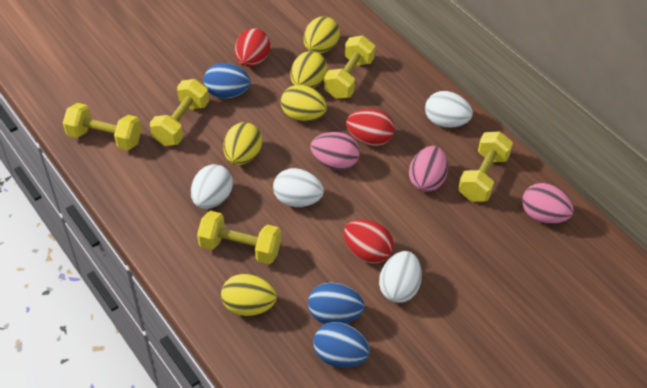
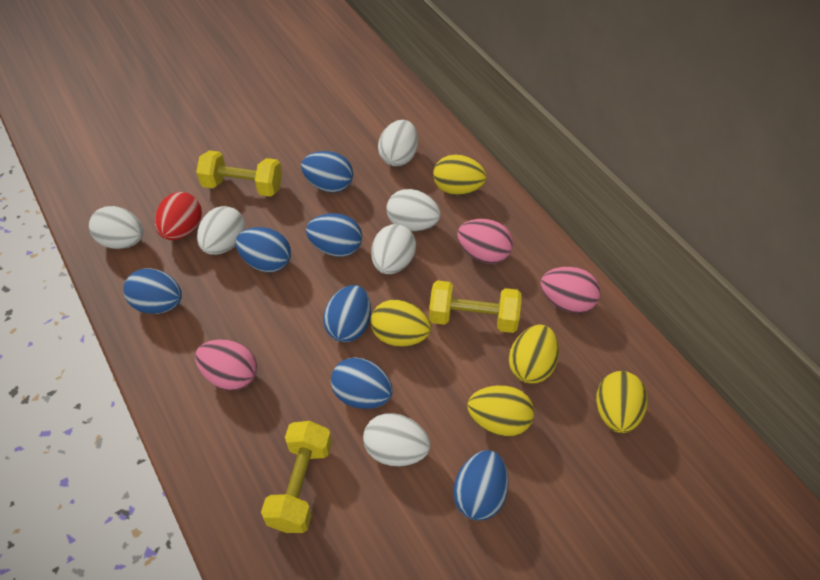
blue egg: [204,63,250,99] [308,282,364,324] [313,322,370,367] = 3 -> [123,268,182,314] [236,227,291,273] [301,151,353,193] [306,213,362,257] [323,285,371,342] [331,357,392,409] [453,450,509,521] = 7
red egg: [235,28,270,67] [344,219,394,264] [346,109,395,146] = 3 -> [155,192,202,240] = 1
white egg: [191,164,233,209] [273,168,324,207] [379,251,422,303] [425,91,473,128] = 4 -> [89,206,143,249] [197,206,245,255] [363,413,430,466] [371,224,416,274] [378,120,418,166] [387,189,441,231] = 6
yellow dumbbell: [63,103,142,150] [150,79,209,146] [197,211,281,264] [324,35,375,99] [458,131,513,201] = 5 -> [196,150,282,197] [261,421,332,533] [429,280,521,333] = 3

